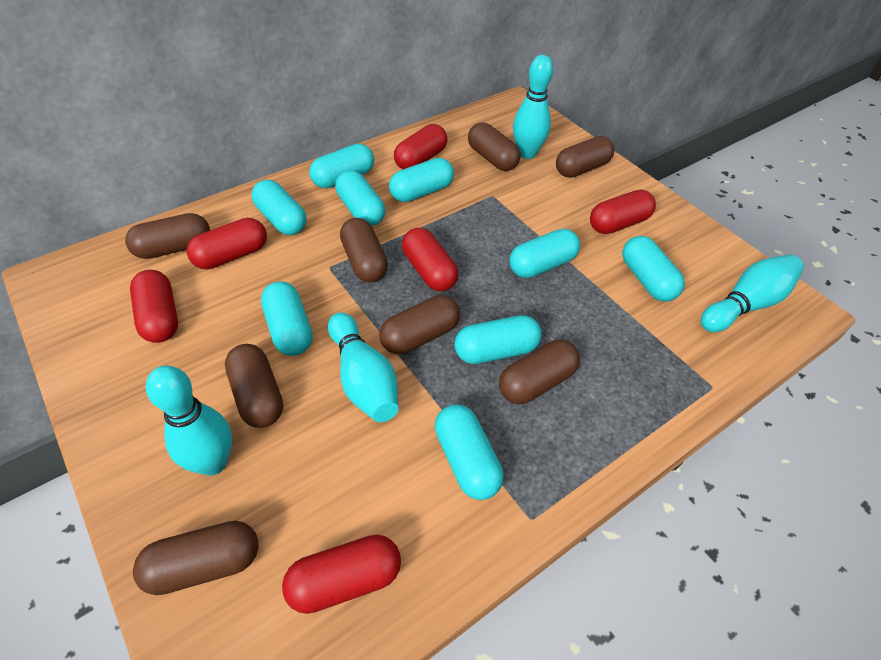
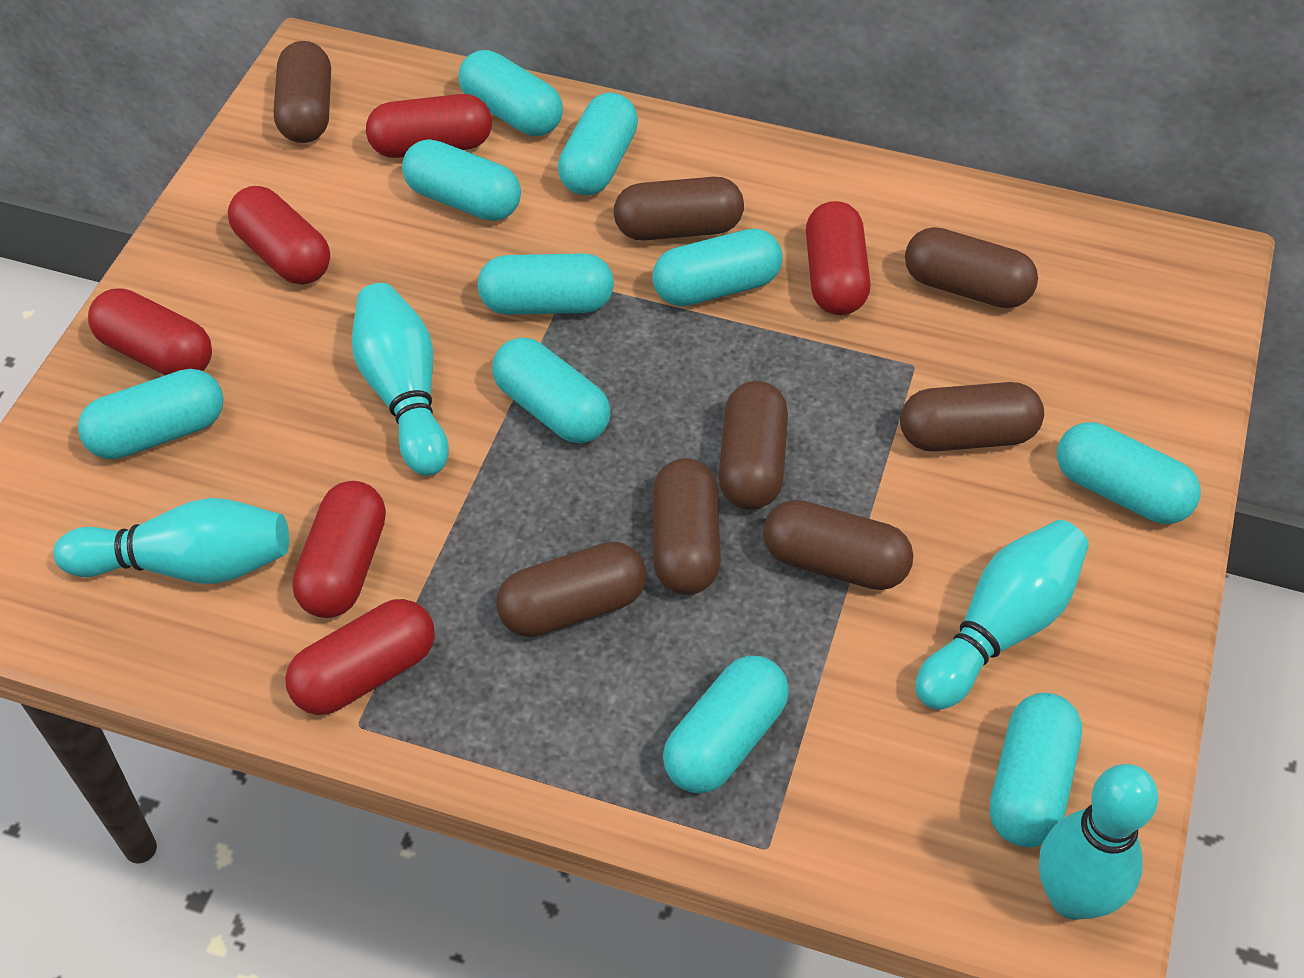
turquoise capsule: [252,180,306,235] [261,281,313,356] [309,144,374,188] [335,170,385,226] [389,158,454,202] [435,404,504,500] [454,315,542,364] [509,229,580,278] [622,236,685,301] = 9 -> [78,369,223,459] [402,139,521,221] [459,50,563,136] [477,253,614,315] [492,337,610,443] [558,92,638,196] [652,229,782,306] [663,656,789,793] [990,693,1082,847] [1057,422,1200,524] = 10

